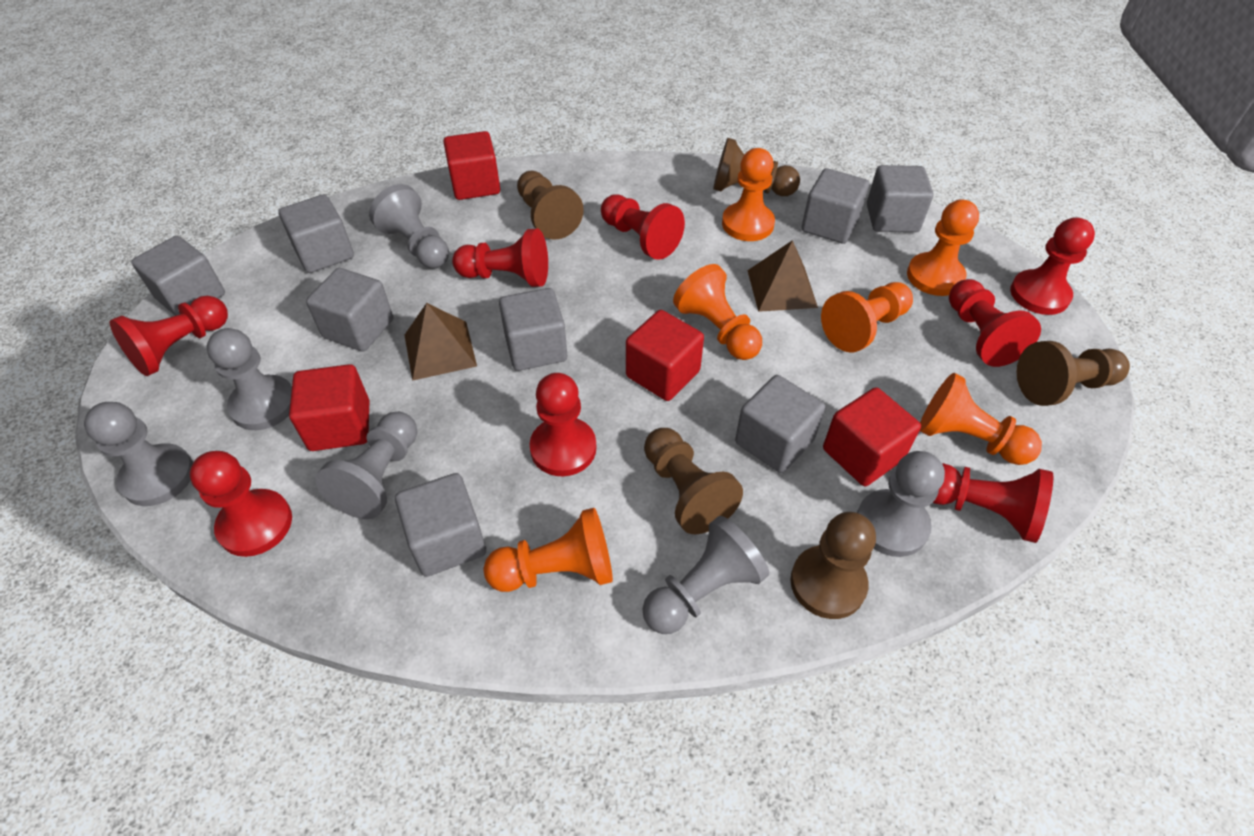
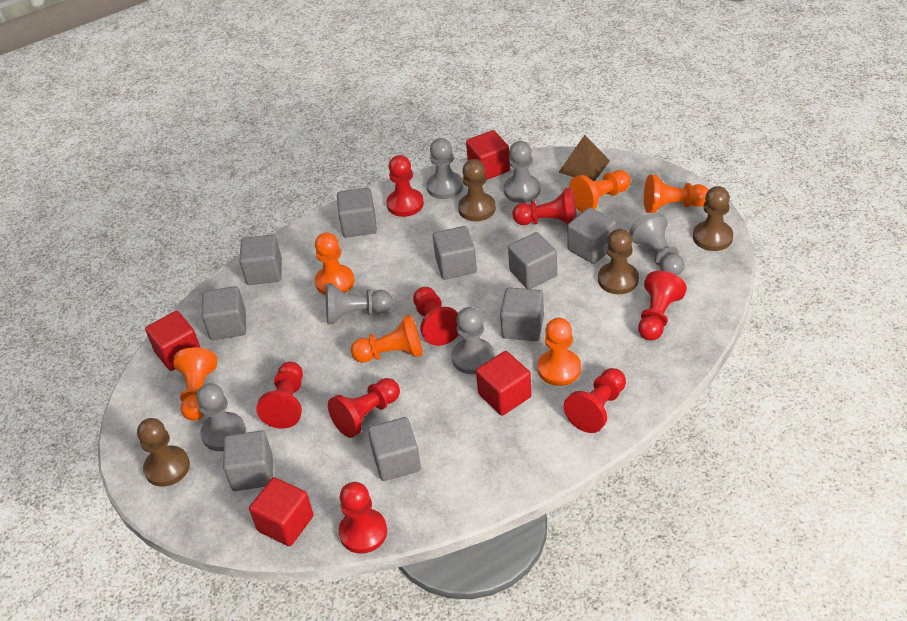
brown pawn: [517,171,584,240] [644,428,743,534] [713,138,800,196] [790,512,876,619] [1017,341,1130,406] = 5 -> [137,418,190,487] [458,159,496,221] [598,229,639,294] [693,186,733,251] = 4
brown pyramid: [404,303,477,381] [747,240,818,312] = 2 -> [558,135,610,181] = 1
grey cube: [131,236,225,316] [278,195,354,273] [306,268,393,352] [395,473,486,577] [499,288,567,371] [735,375,825,473] [802,168,869,244] [867,165,933,232] = 8 -> [202,286,246,340] [223,430,273,491] [239,234,282,285] [337,188,377,237] [368,417,421,481] [433,226,477,279] [500,287,544,341] [508,232,557,289] [567,207,616,264] = 9

